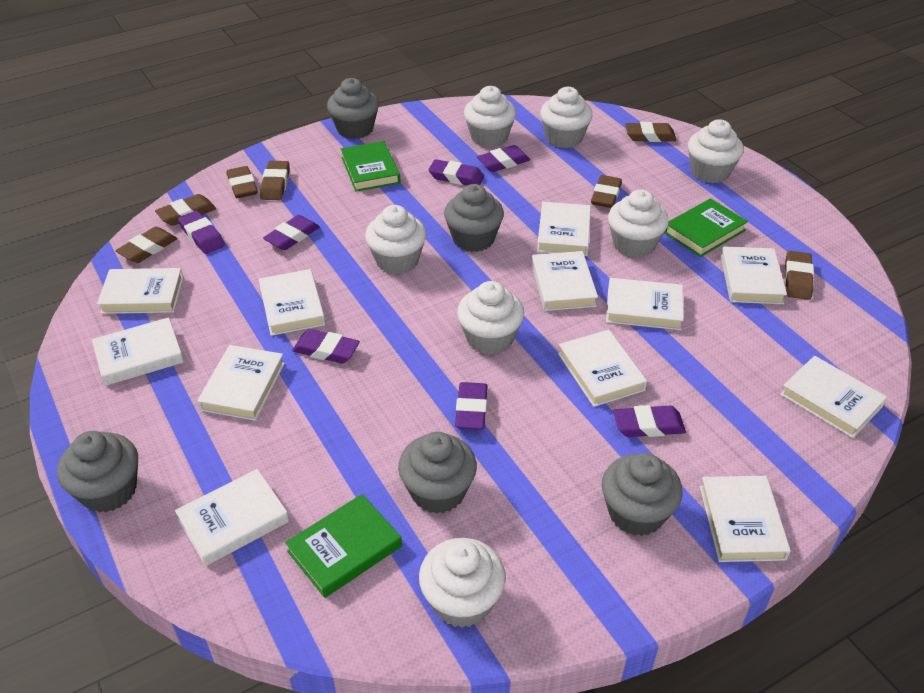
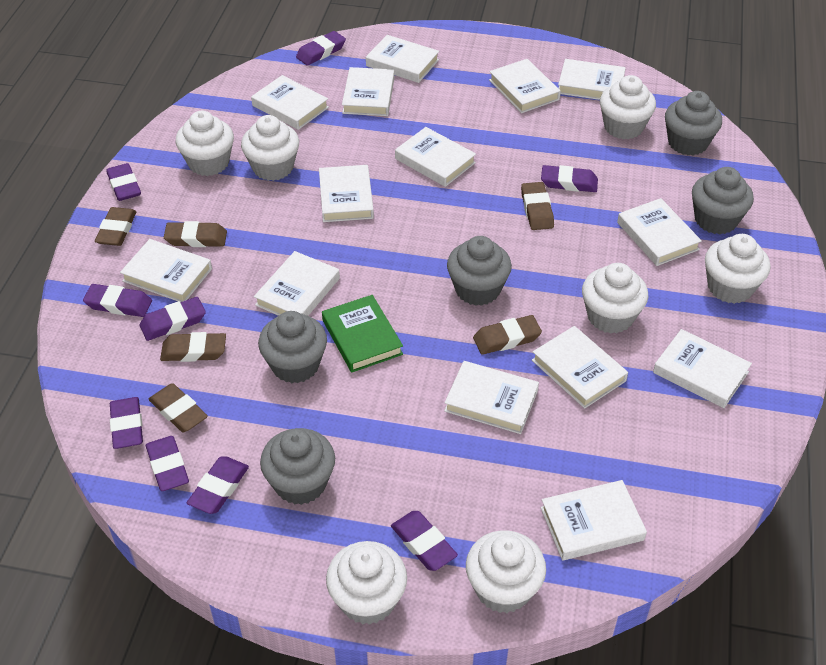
brown eraser: [116,227,177,263] [155,194,216,226] [227,166,258,198] [260,161,289,200] [591,175,622,208] [625,122,676,142] [784,251,814,300] = 7 -> [95,207,136,246] [148,383,208,432] [160,332,226,362] [164,221,227,247] [473,315,542,355] [521,182,554,230] = 6
green book: [285,494,402,598] [341,141,400,192] [664,199,748,257] = 3 -> [322,295,403,372] = 1
purple eraser: [178,211,225,254] [263,215,320,250] [292,329,360,363] [428,159,484,185] [455,382,488,430] [477,145,530,172] [613,405,686,437] = 7 -> [83,284,152,317] [106,163,141,201] [110,397,143,449] [140,297,206,341] [146,436,189,491] [187,457,249,514] [296,31,346,66] [391,511,458,571] [541,165,598,192] = 9
white book: [92,317,184,386] [97,268,184,314] [175,469,289,566] [197,345,285,421] [259,269,325,336] [531,251,598,311] [537,202,591,256] [558,330,647,407] [606,278,683,330] [700,476,791,562] [721,247,787,304] [780,356,887,438] = 12 -> [120,239,212,302] [251,75,329,130] [254,251,340,316] [319,165,374,222] [342,67,394,116] [366,35,439,83] [395,127,476,187] [444,361,539,434] [489,59,561,113] [532,326,628,409] [540,480,647,560] [558,59,626,100] [617,198,702,266] [653,329,752,408] = 14

